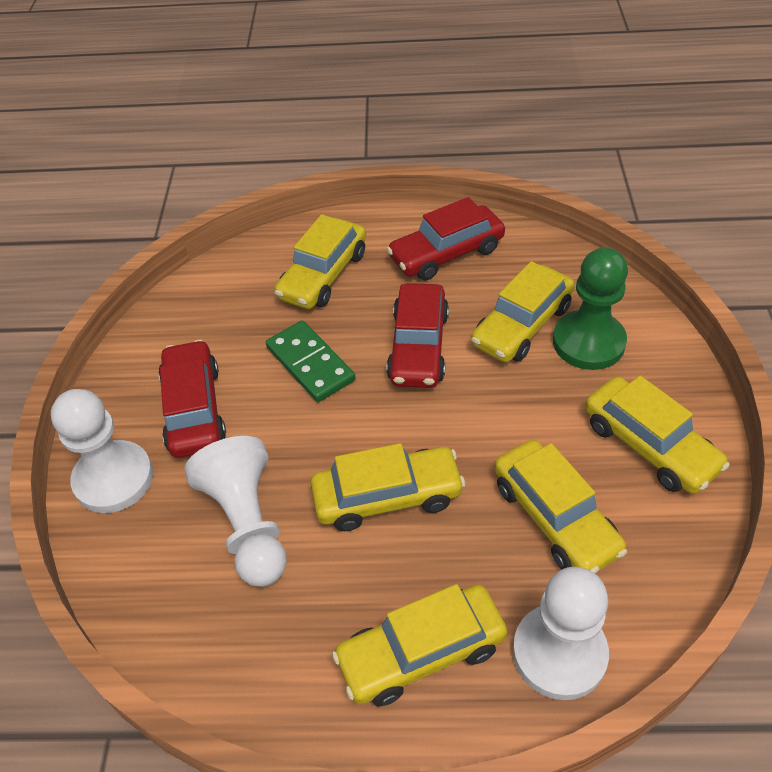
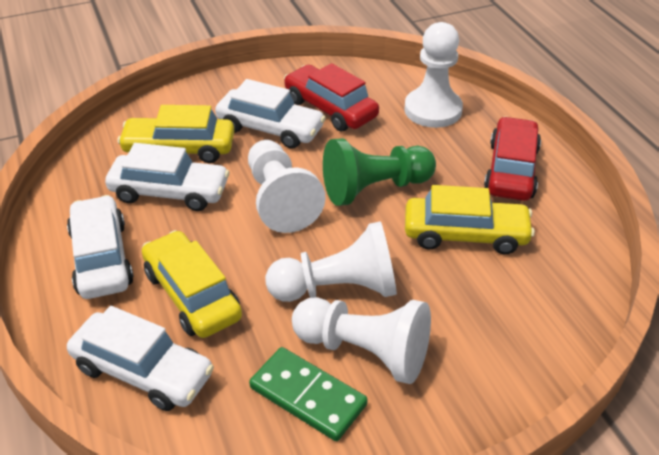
red car: [158,340,226,458] [386,283,449,388] [387,197,505,281] = 3 -> [284,63,379,132] [484,116,541,201] = 2
white car: none = 0 -> [67,195,134,299] [67,306,214,411] [105,143,229,211] [215,79,326,149] = 4
white pawn: [51,389,153,513] [185,436,287,587] [513,567,609,700] = 3 -> [248,140,326,233] [265,221,397,302] [292,297,431,384] [404,22,463,128] = 4
yellow car: [274,214,366,309] [310,443,465,531] [332,584,508,707] [471,261,575,363] [494,440,627,573] [585,375,730,494] = 6 -> [117,105,234,163] [142,230,242,338] [405,185,535,254] = 3

